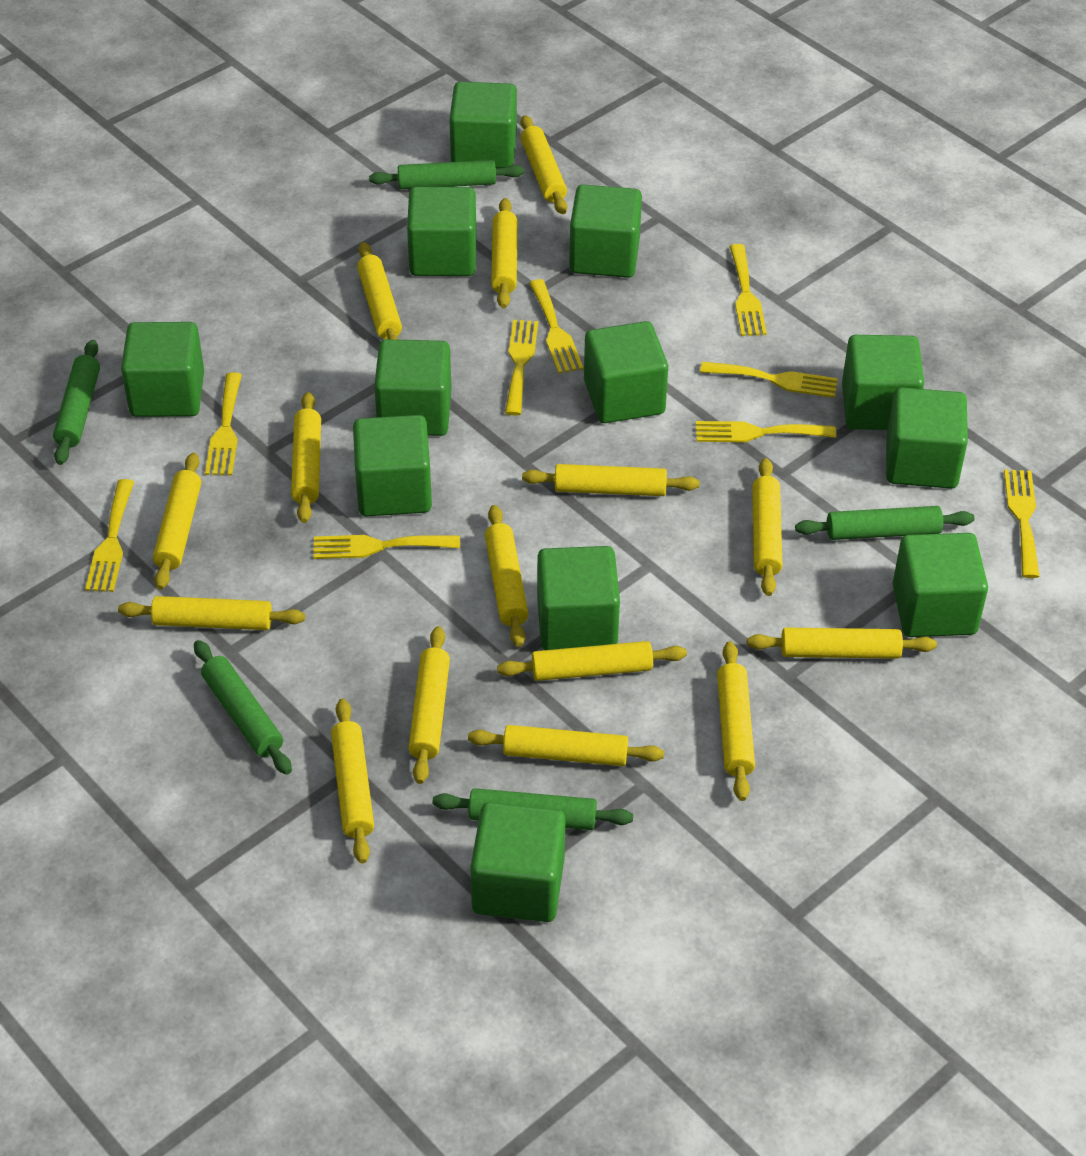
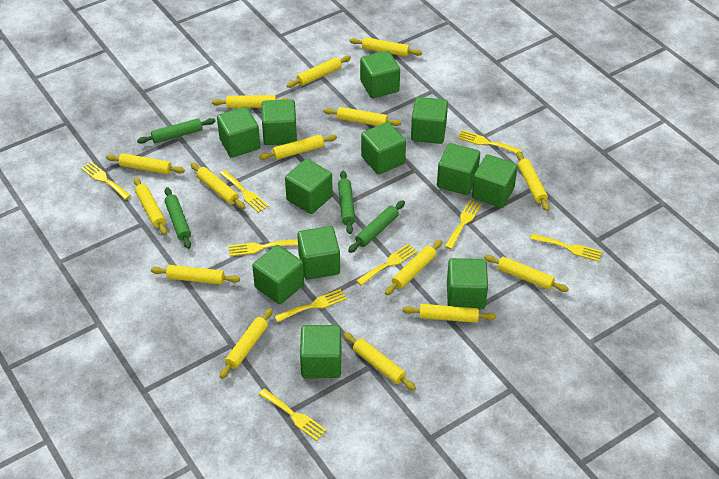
green rolling pin: [53,340,100,465] [194,640,292,775] [369,160,524,189] [432,788,633,830] [795,506,974,540] = 5 -> [137,118,216,144] [165,187,191,249] [338,171,355,234] [348,200,405,253] = 4

